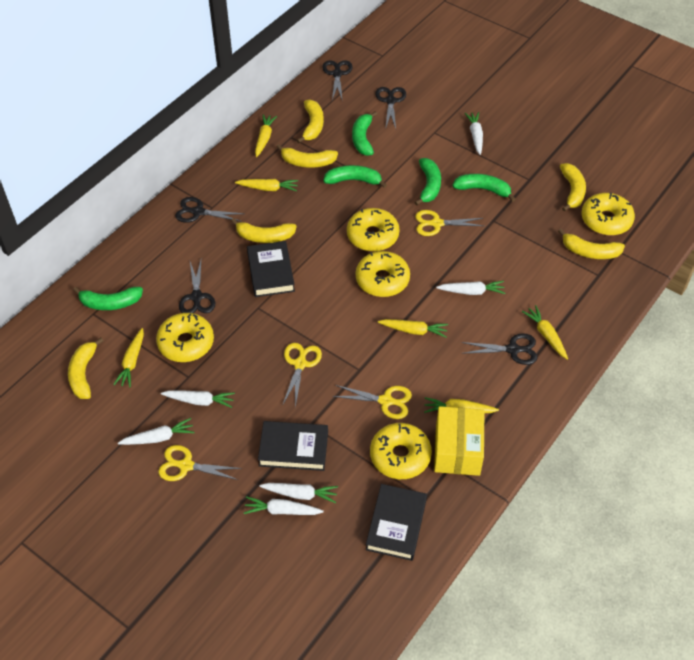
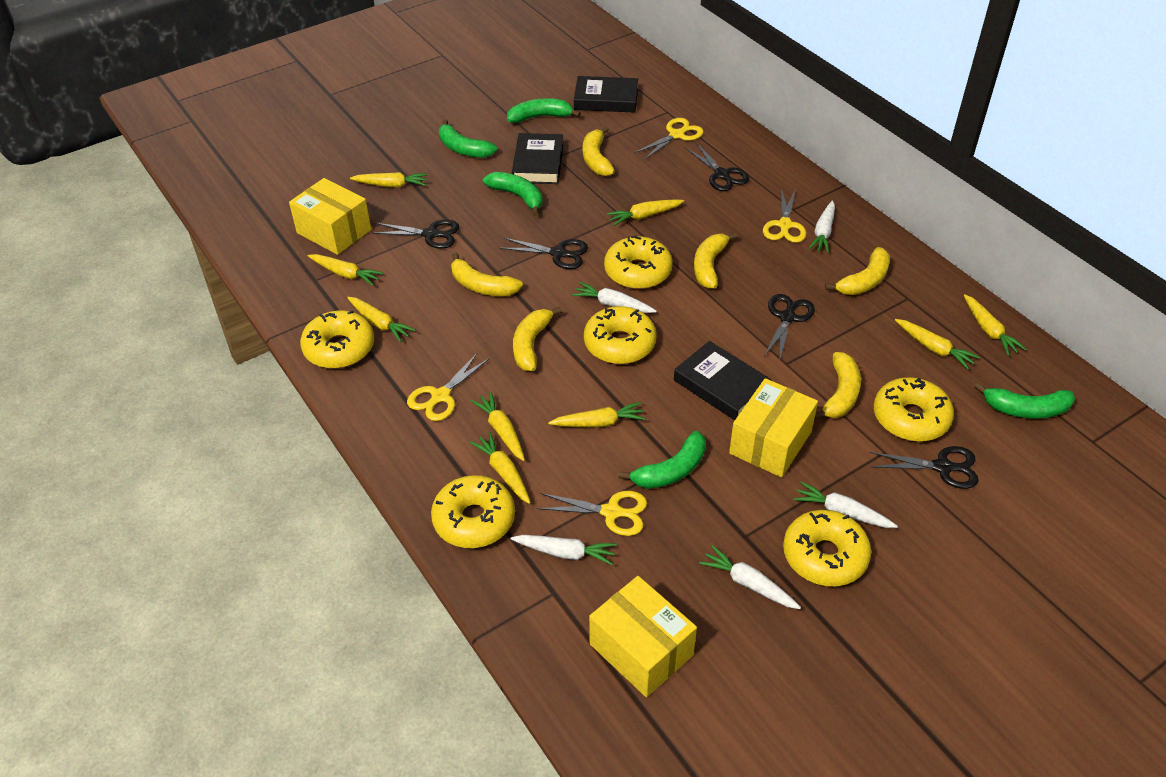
white carrot: [118,418,195,445] [161,390,235,408] [244,496,324,515] [259,483,338,503] [436,281,505,295] [465,112,483,155] = 6 -> [511,535,617,565] [572,282,657,313] [699,545,801,609] [793,481,898,528] [809,201,835,253] = 5
yellow box: [434,406,484,476] = 1 -> [289,178,371,255] [589,576,697,697] [729,378,818,477] = 3
yellow carrot: [113,328,144,387] [235,179,298,191] [255,114,277,157] [378,319,448,338] [424,397,499,413] [522,305,568,360] = 6 -> [308,254,384,286] [347,297,416,342] [350,172,428,187] [469,432,531,504] [471,392,525,461] [548,402,645,428] [607,199,684,226] [895,319,980,370] [964,294,1027,356] = 9
yellow donut: [156,313,214,362] [347,208,400,252] [356,251,410,297] [370,423,432,479] [581,192,635,235] = 5 -> [300,310,374,369] [431,475,515,548] [584,306,656,364] [604,236,673,289] [783,510,871,586] [874,377,954,442] = 6

